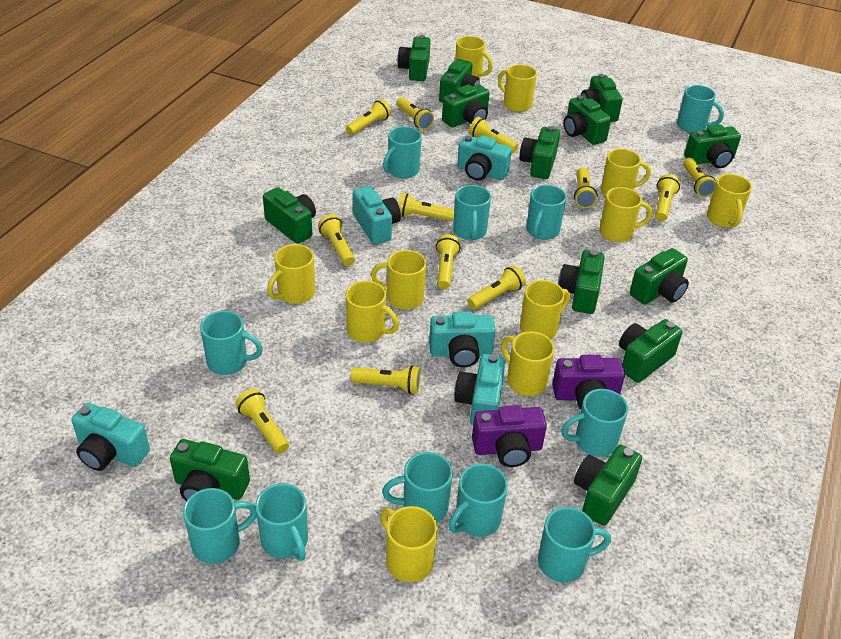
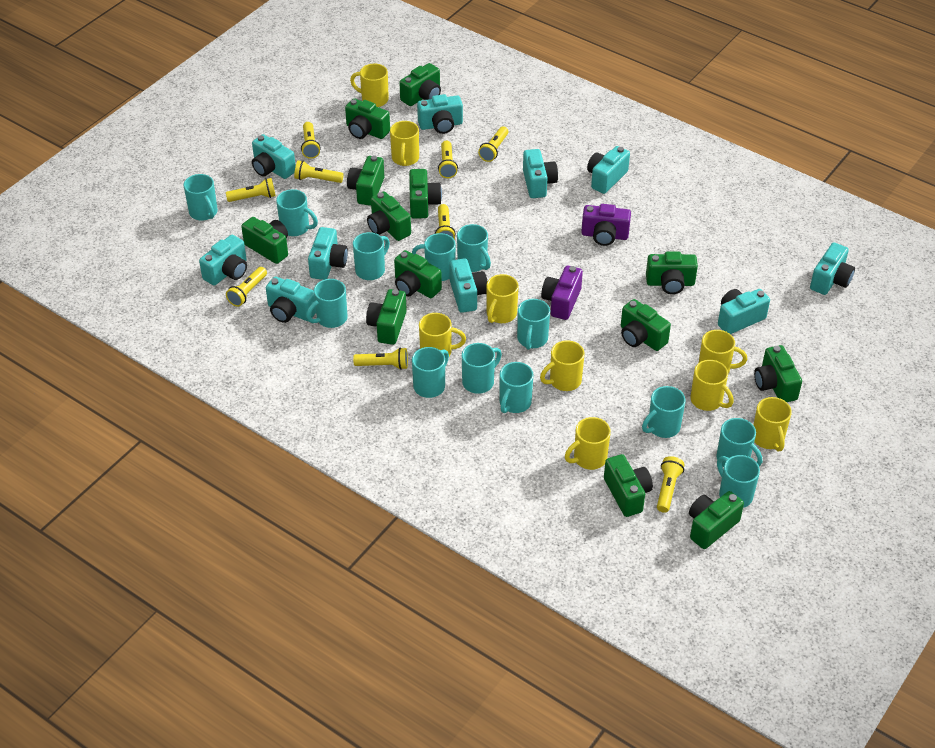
turquoise camera: [71,403,150,471] [353,186,401,245] [429,312,496,368] [454,354,506,426] [457,135,512,181] = 5 -> [199,235,247,286] [252,134,296,179] [266,276,316,323] [308,227,348,280] [417,94,463,134] [449,258,488,313] [523,149,558,198] [587,146,630,194] [718,289,770,334] [810,243,855,295] = 10
turquoise mug: [183,488,257,564] [200,311,263,375] [255,483,308,561] [382,452,453,523] [383,126,422,178] [449,464,508,537] [453,185,491,240] [527,185,566,240] [538,507,611,583] [561,389,628,457] [677,85,724,133] = 11 -> [184,174,218,221] [276,189,318,236] [306,279,348,328] [353,232,390,280] [412,233,456,281] [412,347,449,398] [457,224,491,272] [462,343,502,394] [499,362,533,413] [517,299,550,350] [642,386,686,438] [716,418,762,467] [717,455,760,508] = 13
yellow flashlight: [235,388,289,454] [318,214,355,266] [346,99,391,135] [351,365,421,394] [397,97,434,130] [398,193,454,221] [436,234,460,289] [468,265,526,309] [469,117,518,153] [574,167,597,208] [655,174,680,221] [683,158,716,197] = 12 -> [226,178,276,202] [226,267,267,307] [294,160,344,183] [301,122,321,159] [353,347,408,370] [435,204,456,239] [438,140,458,178] [478,126,508,162] [657,456,685,513] = 9
yellow mug: [267,244,315,304] [346,281,399,343] [371,250,426,310] [380,506,438,582] [455,36,493,79] [498,64,537,112] [501,331,555,396] [520,280,570,339] [599,187,653,242] [601,149,651,197] [707,174,752,228] = 11 -> [350,64,389,107] [390,121,419,166] [419,313,466,357] [486,274,519,323] [540,340,584,391] [565,417,611,470] [691,360,734,411] [699,330,747,374] [753,397,792,452] = 9

